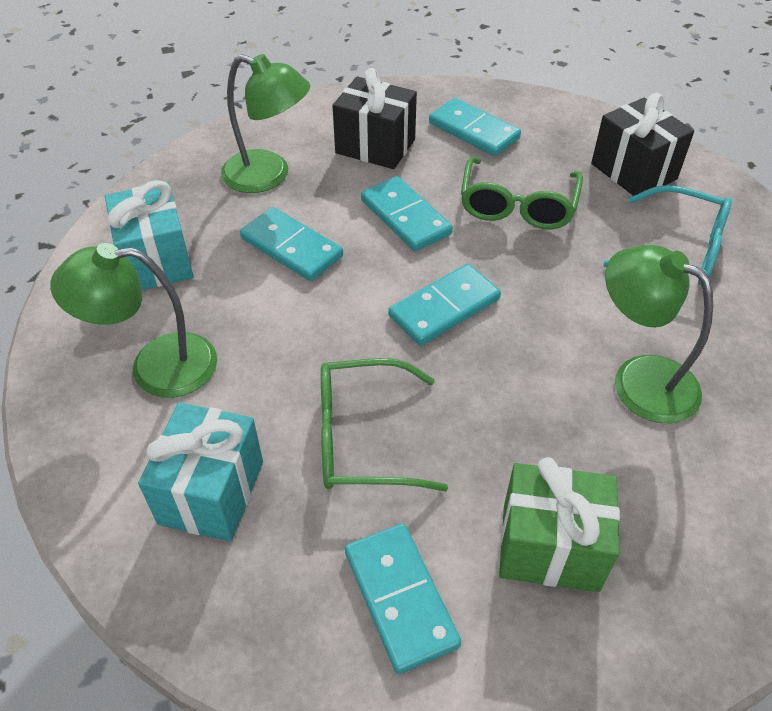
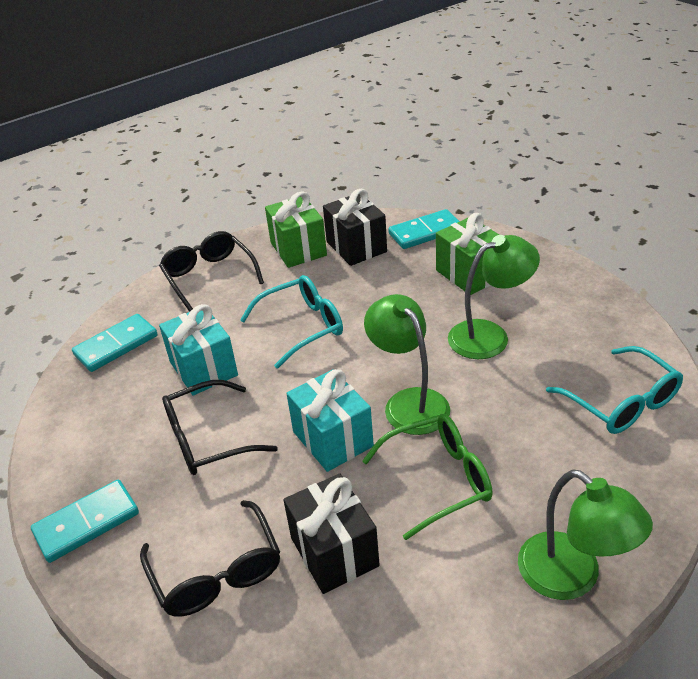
black glasses: none = 0 -> [140,500,280,616] [159,231,264,312] [162,380,278,475] = 3
green gift: [499,457,620,592] = 1 -> [265,192,327,268] [436,213,499,295] = 2
green glasses: [321,358,448,492] [461,156,583,229] = 2 -> [362,414,493,540] = 1
turquoise domino: [240,207,343,281] [345,524,461,674] [361,176,453,251] [388,264,501,346] [429,98,521,156] = 5 -> [31,480,139,563] [72,314,158,372] [388,209,460,249] = 3
turquoise glasses: [603,185,732,286] = 1 -> [240,275,343,369] [546,346,683,434] = 2

